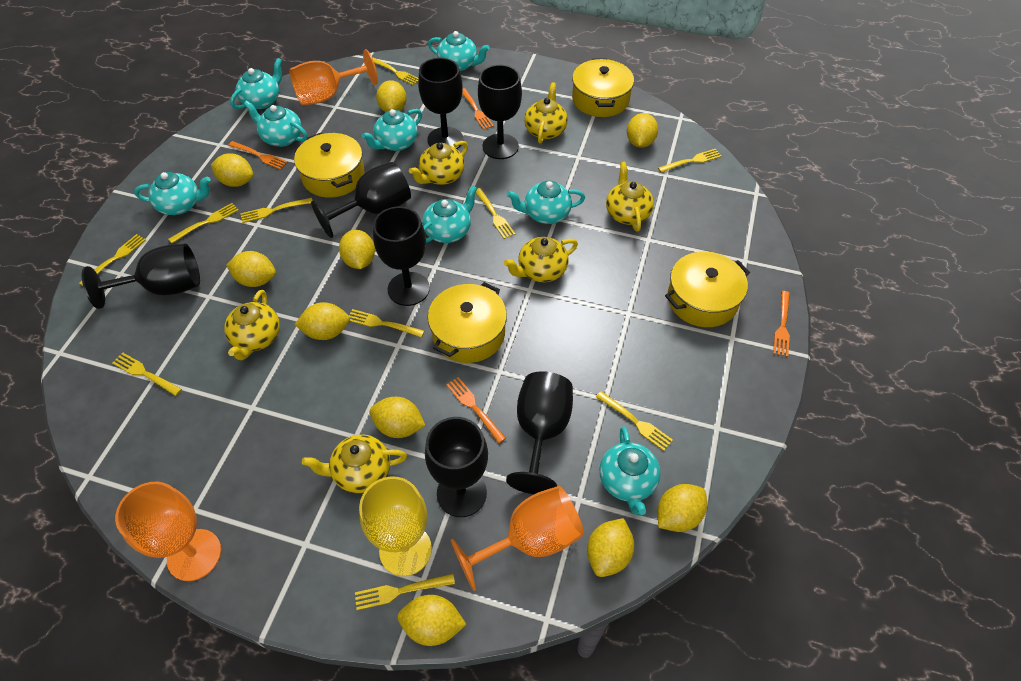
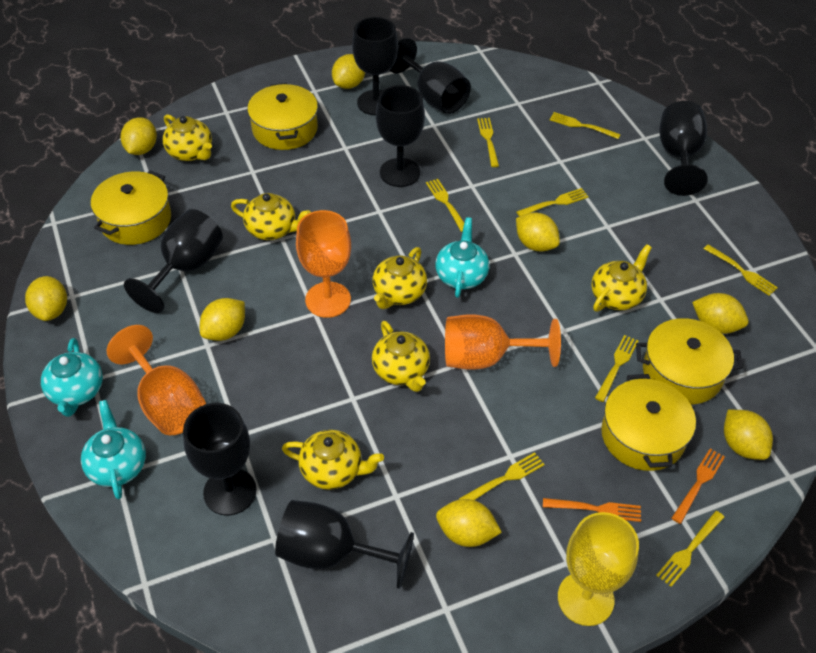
orange fork: [228,141,288,170] [446,377,506,443] [462,88,494,130] [773,291,790,357] = 4 -> [543,498,641,522] [671,449,725,524] = 2
turquoise teapot: [134,172,211,215] [230,58,282,109] [244,100,307,147] [362,109,422,151] [422,186,477,243] [428,31,490,71] [507,181,585,224] [600,426,661,515] = 8 -> [41,338,103,417] [81,400,146,499] [435,217,489,298] = 3
yellow fork: [79,234,146,286] [112,353,182,396] [168,203,239,243] [240,198,313,223] [349,309,424,338] [355,574,455,610] [372,57,419,85] [476,188,515,239] [596,391,673,451] [658,149,722,173] = 10 -> [426,179,464,232] [459,452,545,500] [477,118,499,167] [516,188,589,217] [549,112,621,139] [595,335,638,402] [656,511,724,587] [704,244,778,296] = 8
yellow lemon: [211,154,253,187] [226,251,276,287] [295,302,350,340] [339,230,375,269] [370,397,426,438] [376,80,407,112] [398,595,467,646] [587,518,634,577] [627,113,658,148] [658,484,707,532] = 10 -> [25,276,67,321] [120,117,157,155] [200,298,245,341] [332,54,365,89] [436,499,502,547] [516,212,560,252] [692,293,749,334] [724,410,773,460] = 8

